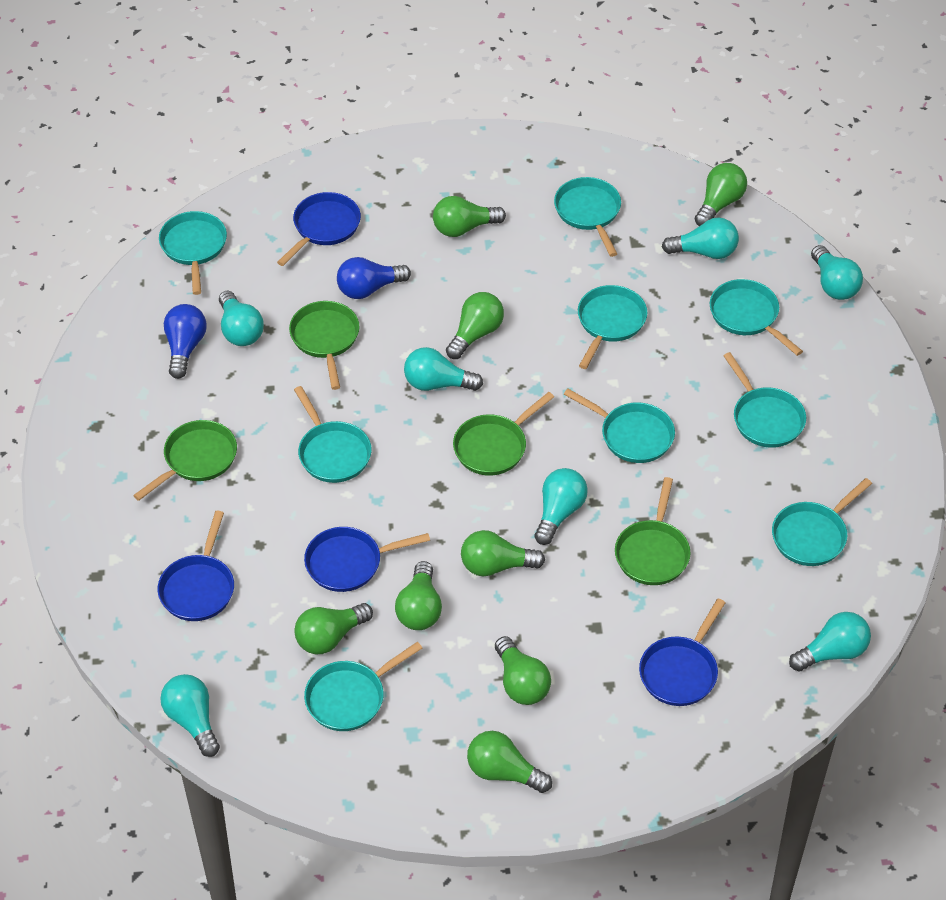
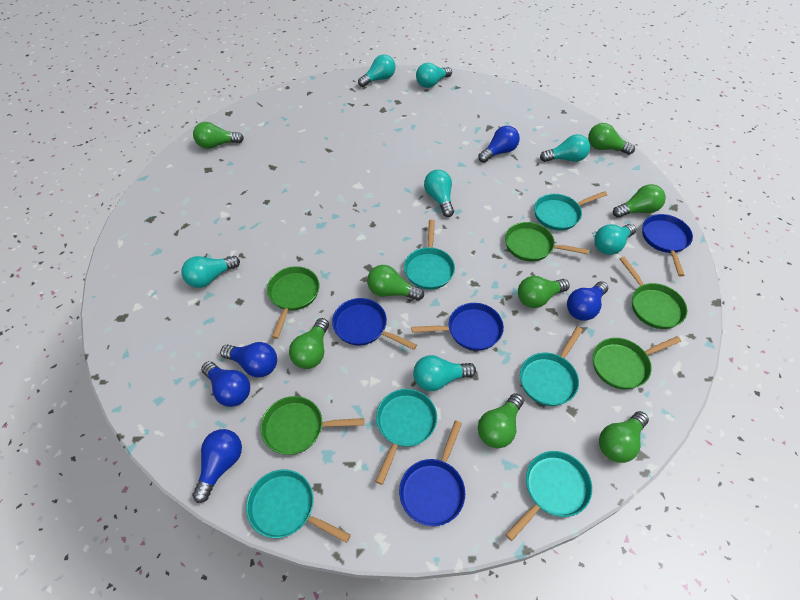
blue light bulb: [164,304,207,379] [337,257,411,299] = 2 -> [192,429,242,503] [201,361,250,407] [220,342,277,377] [478,126,520,163] [567,281,608,321] = 5
green pan: [133,420,237,501] [289,301,359,390] [453,392,554,476] [615,477,691,585] = 4 -> [260,396,364,455] [267,266,320,339] [505,222,590,262] [593,336,681,390] [620,257,687,329] = 5
turquoise pan: [159,211,227,295] [294,386,372,483] [304,642,422,731] [554,177,621,257] [564,389,675,463] [578,285,647,369] [710,279,803,356] [723,352,806,448] [772,478,872,566] = 9 -> [246,469,351,543] [375,389,437,485] [404,220,455,290] [505,451,592,541] [520,327,583,406] [534,191,607,231] = 6

